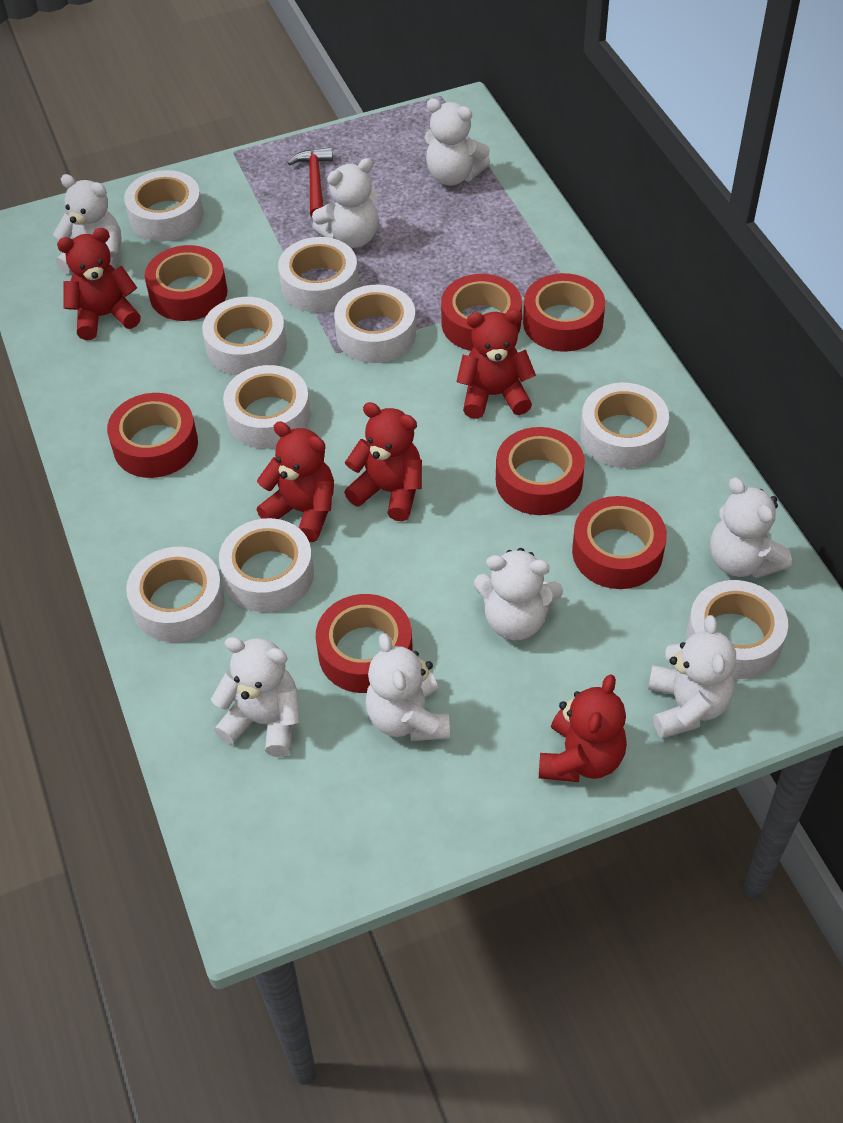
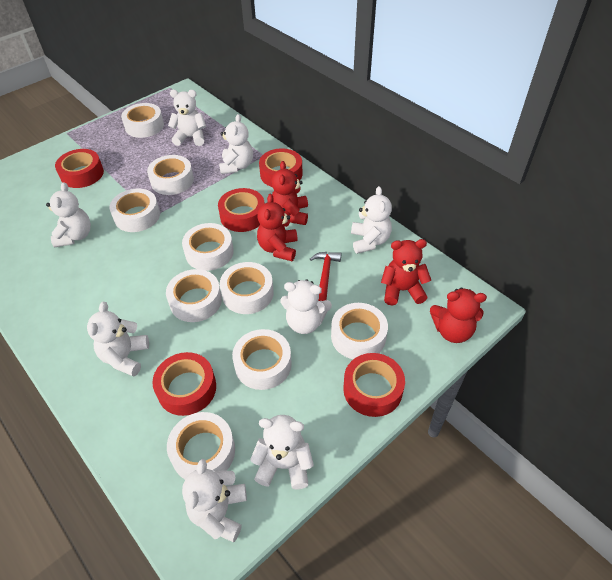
red tape: [107,393,198,478] [145,245,227,321] [316,594,413,693] [441,274,522,351] [496,427,585,515] [523,273,605,352] [572,496,667,589] = 7 -> [55,149,104,188] [152,352,216,416] [218,188,265,232] [259,148,302,187] [343,353,405,417] = 5
red teddy bear: [57,228,141,340] [257,421,334,542] [344,402,422,521] [456,309,536,419] [539,674,627,782] = 5 -> [257,194,298,261] [271,161,308,225] [381,239,431,306] [430,288,487,343] = 4

